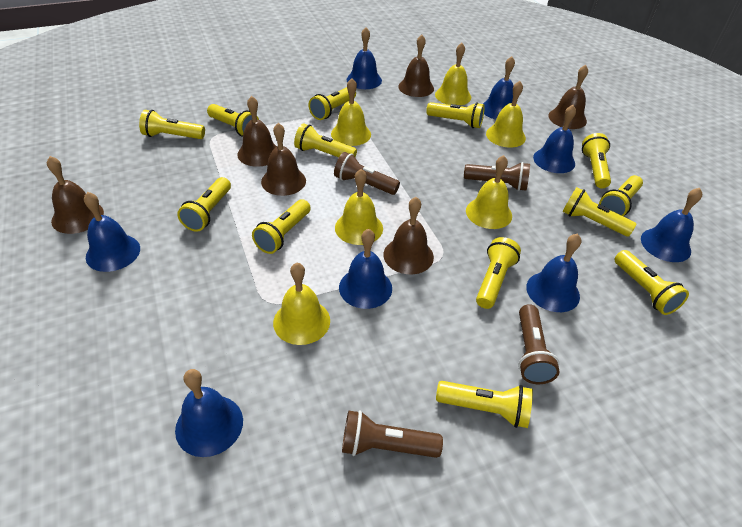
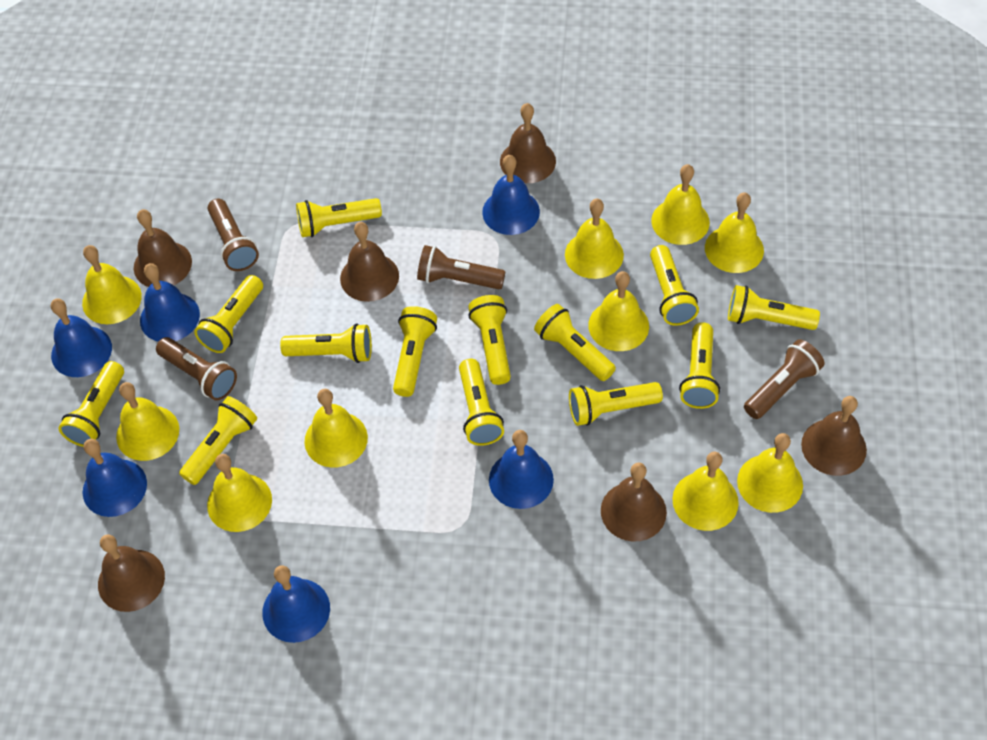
blue bell: [84,192,140,272] [175,369,243,457] [339,229,392,309] [347,27,382,89] [483,56,515,119] [526,234,581,312] [533,105,576,173] [641,188,702,262] = 8 -> [51,298,112,377] [83,439,147,517] [140,263,200,342] [262,565,330,643] [482,155,540,235] [489,430,554,509] = 6
yellow bell: [273,263,330,345] [331,78,371,146] [335,169,383,245] [435,43,471,105] [466,155,512,229] [486,81,526,148] = 6 -> [82,245,142,324] [116,382,179,461] [207,454,272,532] [305,389,368,468] [565,199,624,279] [588,271,649,351] [651,164,710,245] [672,452,739,531] [705,192,764,273] [737,433,803,513] = 10

